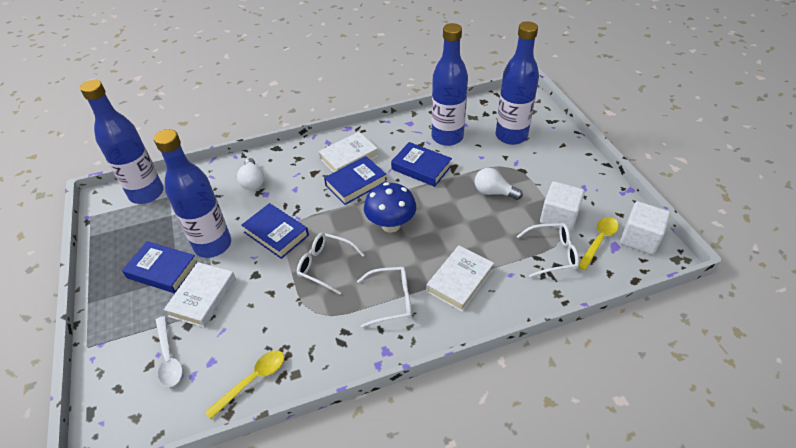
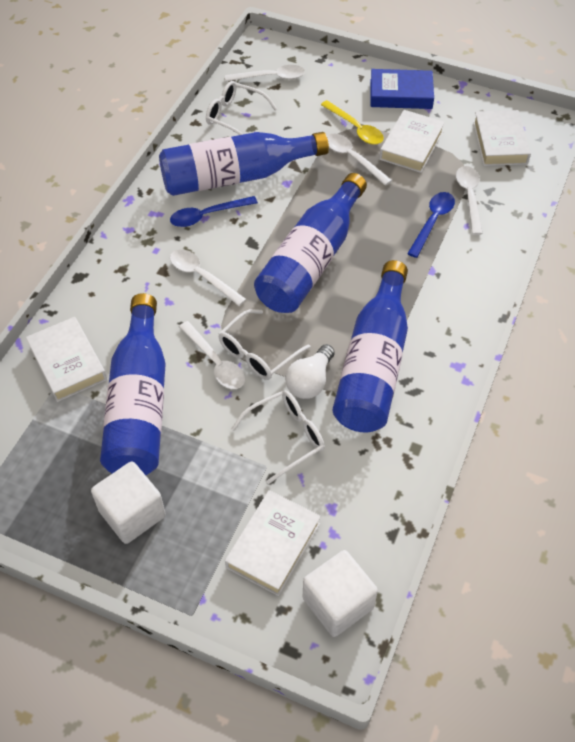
blue book: [122,241,197,293] [241,203,309,259] [324,156,387,205] [391,142,452,187] = 4 -> [370,69,434,109] = 1
blue mushroom: [364,182,416,233] = 1 -> none = 0
blue spoon: none = 0 -> [170,196,258,227] [407,192,455,258] = 2
white book: [164,262,236,328] [318,132,378,173] [426,245,494,312] = 3 -> [26,317,107,402] [225,490,321,596] [379,110,445,173] [473,110,531,166] = 4
white light bulb: [237,158,264,190] [475,168,523,200] = 2 -> [285,344,335,399] = 1
white spoon: [156,316,183,387] = 1 -> [170,249,246,306] [179,321,245,389] [225,65,305,82] [327,134,392,186] [456,166,483,235] = 5
yellow spoon: [205,350,284,419] [578,217,619,270] = 2 -> [321,100,384,145] = 1

